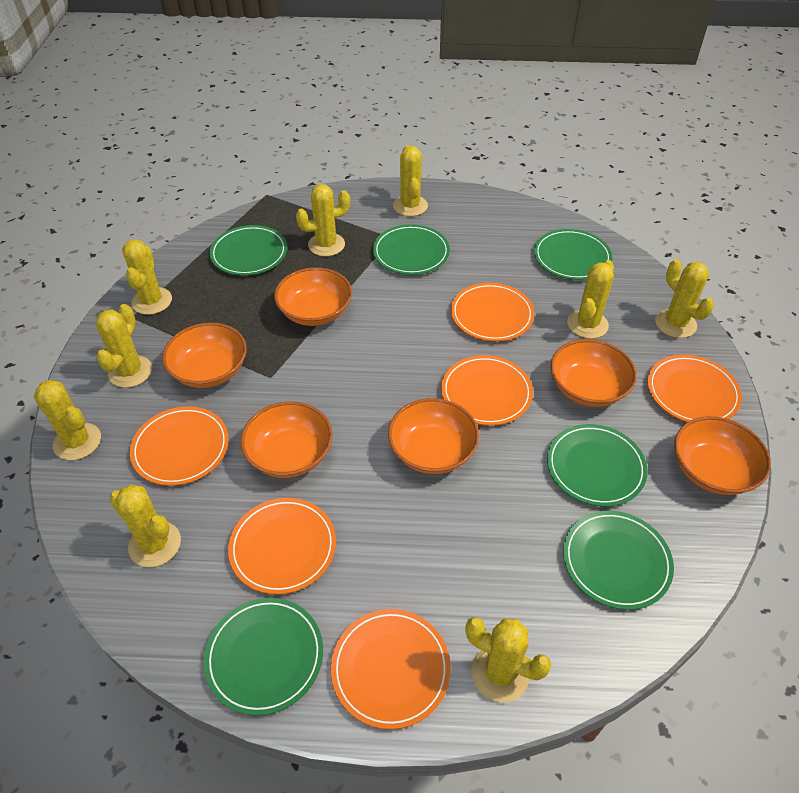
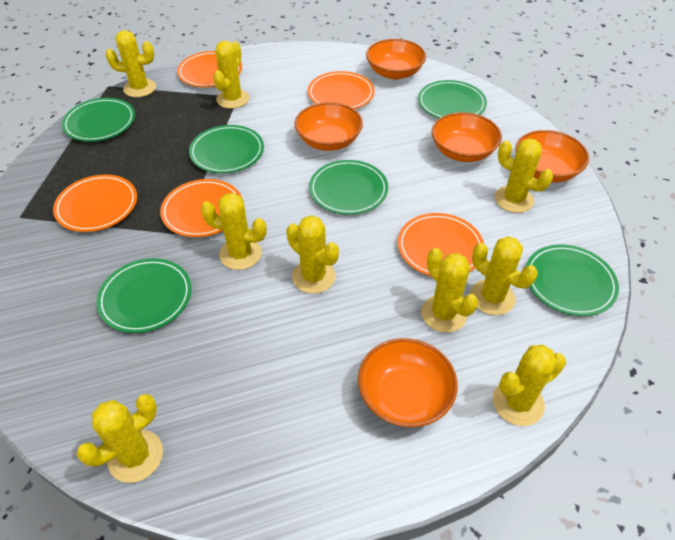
orange bowl: [162,323,247,388] [240,402,333,478] [274,267,352,326] [388,398,479,474] [550,339,637,407] [674,416,771,495] = 6 -> [295,102,363,151] [358,338,458,427] [366,39,426,80] [432,112,502,162] [515,130,589,182] = 5
orange plate: [130,406,229,486] [228,498,336,594] [331,609,451,729] [441,355,533,426] [451,283,535,341] [648,355,742,422] = 6 -> [53,174,137,232] [160,179,242,237] [177,51,242,87] [308,71,375,109] [398,213,484,276] = 5

